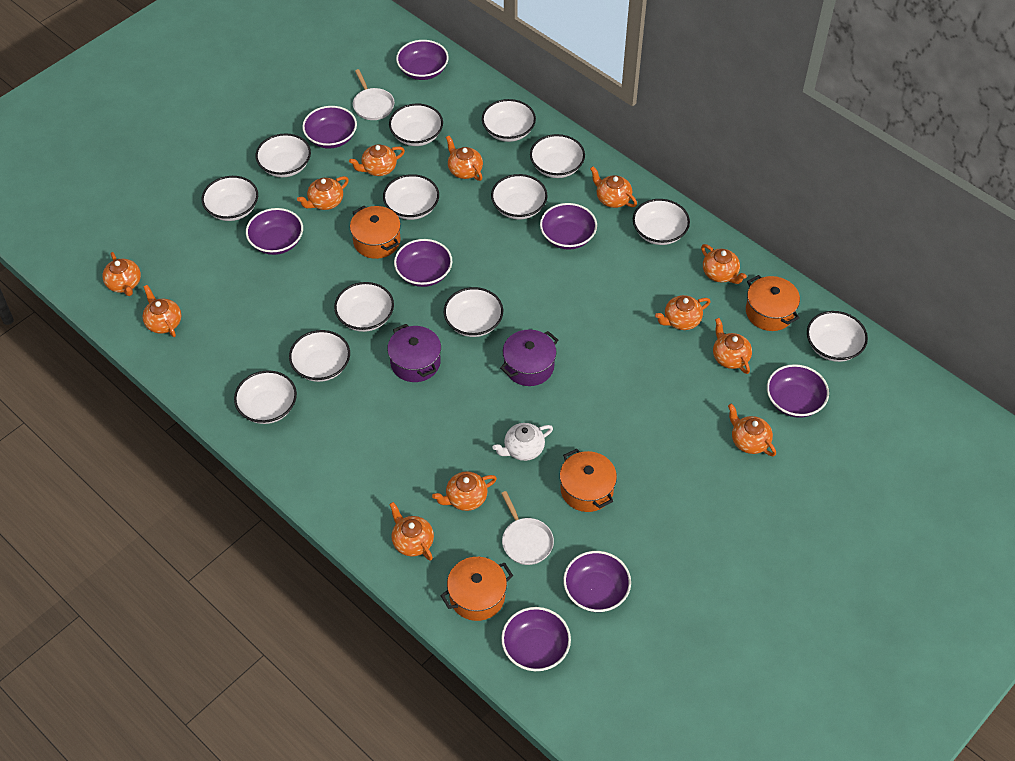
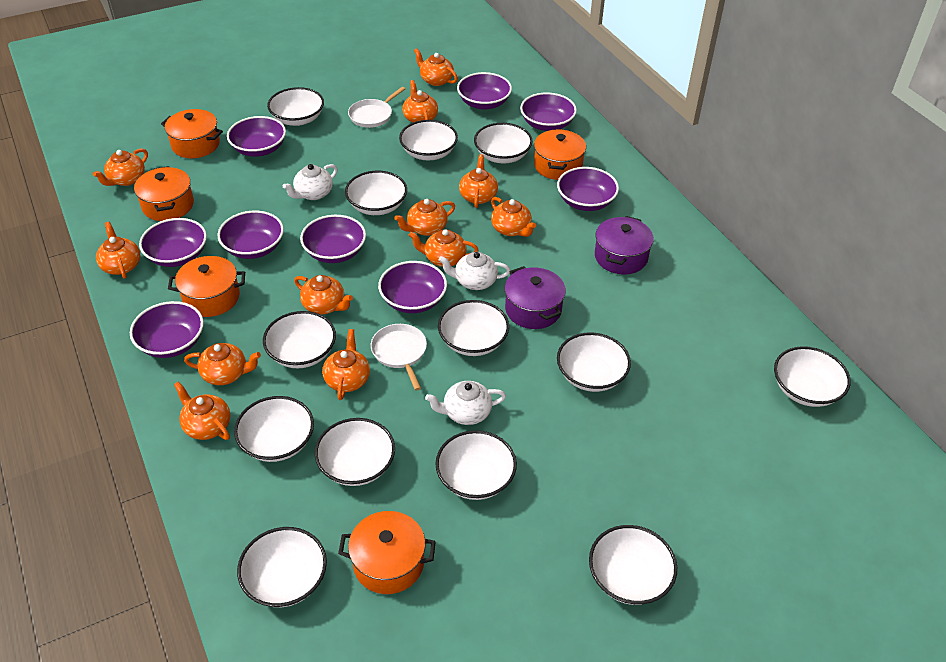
orange pot: [350,206,401,259] [440,557,513,621] [560,449,617,512] [746,275,800,331] = 4 -> [134,166,194,221] [161,109,223,158] [168,256,245,317] [338,511,436,594] [534,129,586,180] = 5
purple bowl: [246,208,303,255] [302,106,357,149] [394,239,452,287] [396,40,449,80] [501,607,571,671] [540,203,597,250] [563,551,631,612] [767,364,829,418] = 8 -> [130,301,204,358] [139,218,207,267] [217,211,284,259] [227,116,286,157] [300,215,366,263] [378,261,447,313] [457,72,512,110] [520,93,577,131] [557,167,619,211] = 9
white teapot: [492,423,553,461] = 1 -> [283,164,338,200] [425,381,506,425] [439,252,511,290] = 3

